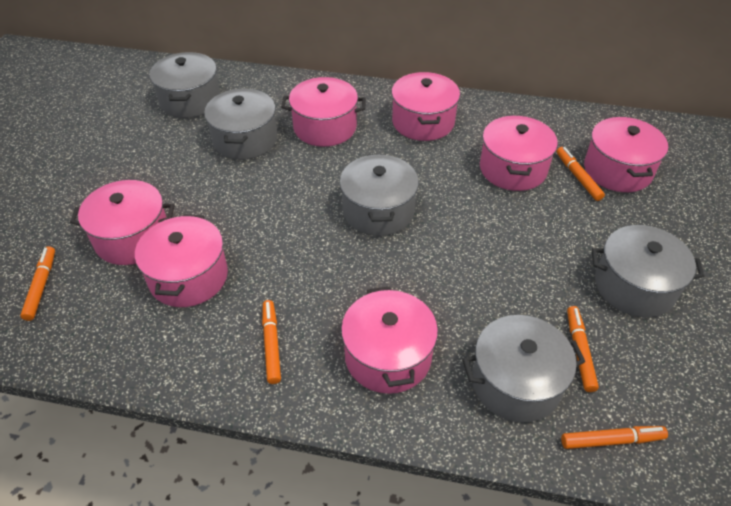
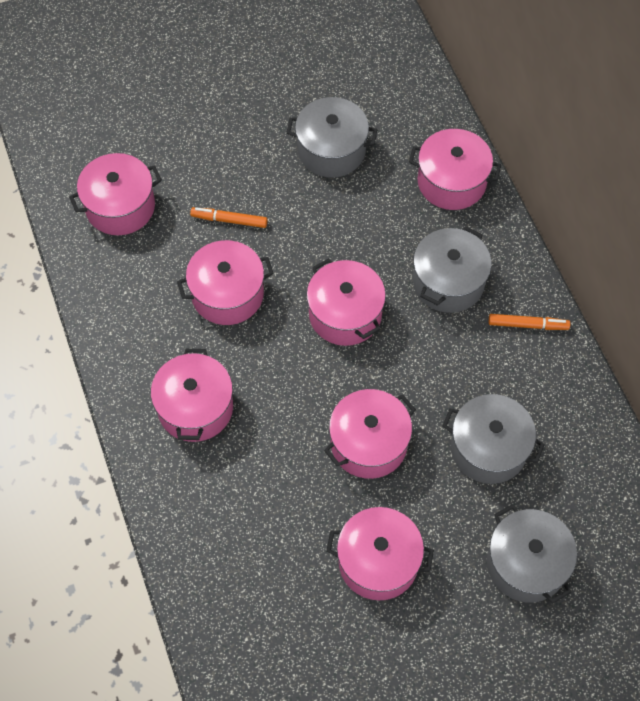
grey pot: [149,52,220,118] [204,89,277,160] [340,154,419,236] [463,315,585,423] [592,225,704,317] = 5 -> [286,97,378,178] [413,226,491,313] [443,394,545,484] [487,504,577,603] = 4
orange marker: [20,246,55,321] [262,300,281,384] [557,147,605,201] [561,426,668,449] [567,306,599,392] = 5 -> [190,207,267,228] [489,314,570,330] = 2

